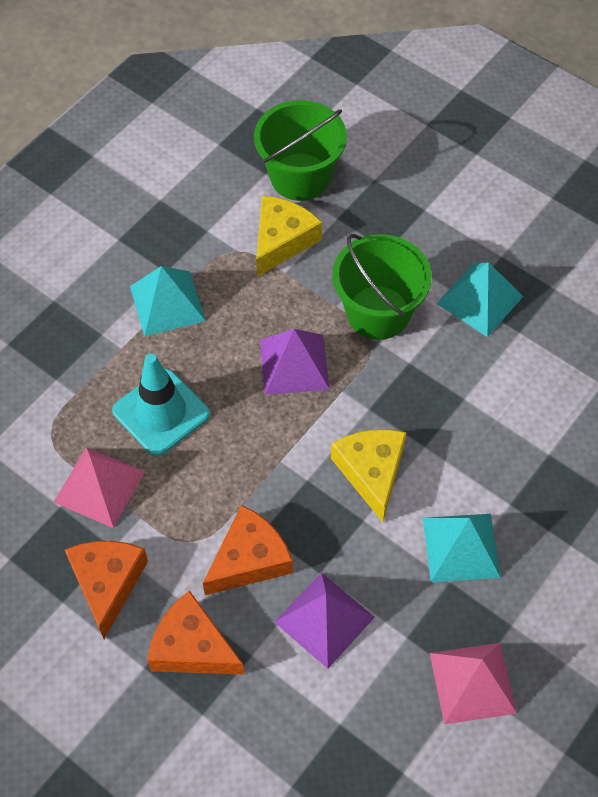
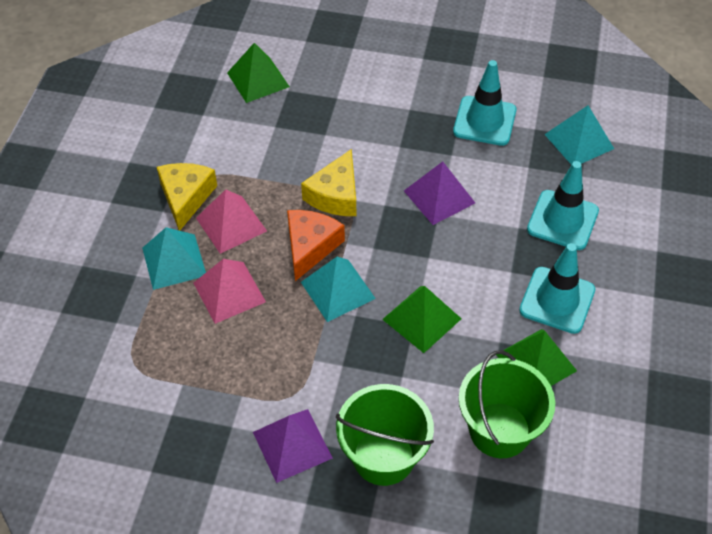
green pyramid: none = 0 -> [227,43,290,103] [382,286,462,353] [496,329,577,386] = 3
orange cheese: [65,541,148,639] [147,590,244,675] [203,505,293,595] = 3 -> [287,210,345,281] = 1
turquoise traffic cone: [112,353,210,456] = 1 -> [453,60,516,146] [519,243,595,334] [527,161,599,250] = 3

